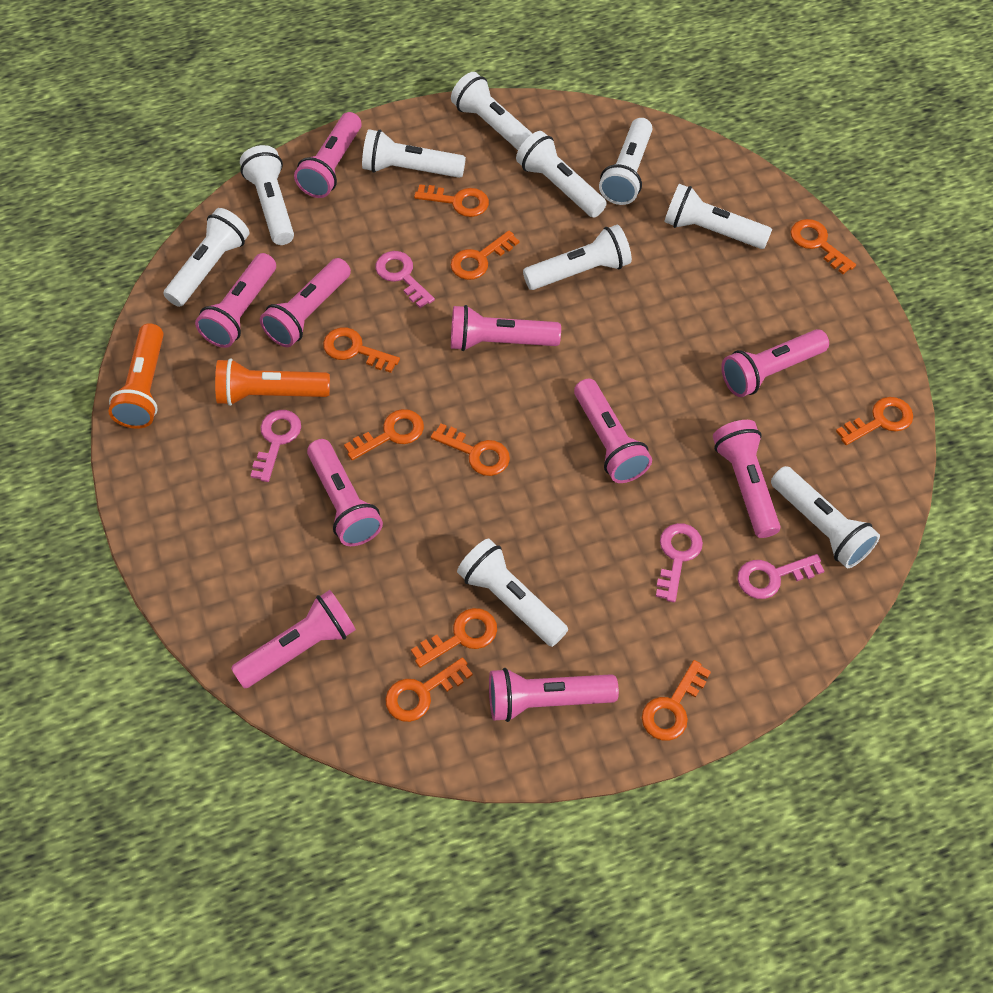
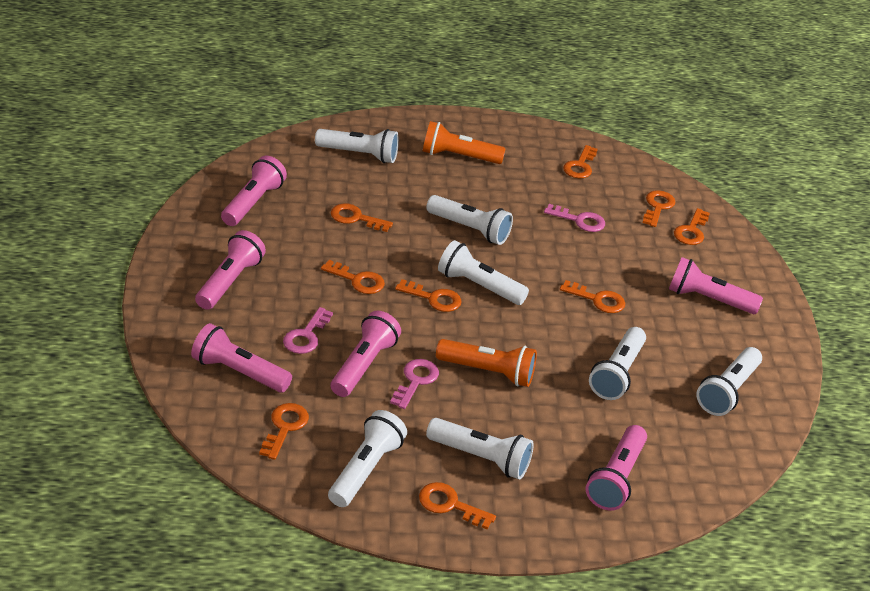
orange key: [323,327,400,373] [344,409,424,460] [385,657,473,722] [411,608,497,668] [414,184,489,217] [431,424,510,476] [451,231,519,280] [642,660,711,741] [790,219,856,274] [836,397,913,445] = 10 -> [259,403,309,460] [321,260,385,294] [331,203,393,232] [395,279,462,312] [419,482,496,530] [560,280,625,313] [563,145,598,178] [643,190,675,227] [674,208,710,245] = 9
pink flashlight: [195,253,276,348] [231,590,356,688] [260,258,351,347] [294,112,361,198] [307,439,383,546] [451,305,561,351] [489,668,619,722] [574,379,652,483] [713,420,781,538] [721,329,829,397] = 10 -> [191,323,292,392] [195,230,266,310] [221,156,287,226] [331,311,401,397] [586,425,647,511] [669,257,763,314] = 6
pink key: [250,410,301,482] [375,251,435,308] [656,523,703,602] [737,554,824,599] = 4 -> [283,307,333,354] [390,359,439,409] [544,204,605,232] = 3
white flashlight: [164,208,249,307] [240,145,294,245] [362,129,466,178] [451,72,533,150] [457,539,568,647] [516,131,607,218] [523,225,632,290] [599,118,652,205] [664,184,772,249] [771,466,880,568] = 10 -> [315,129,399,163] [328,410,407,507] [426,195,513,245] [426,418,534,479] [438,240,529,305] [589,327,646,400] [696,347,762,416] = 7

